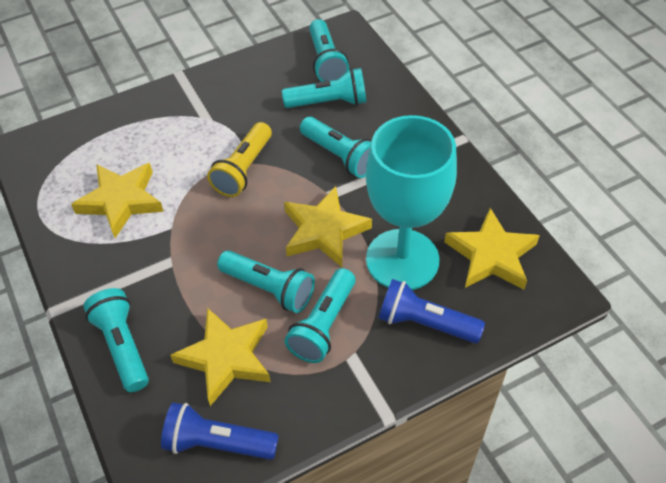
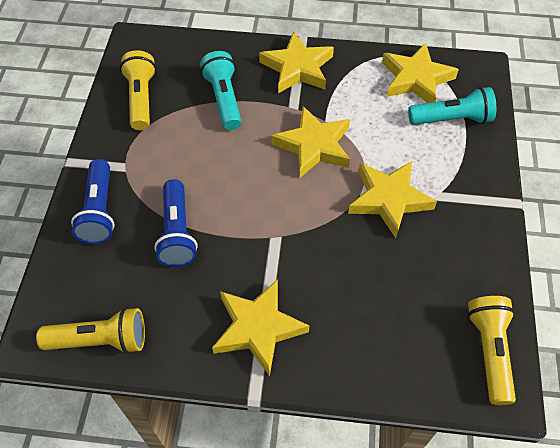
turquoise flashlight: [83,288,149,392] [217,250,315,313] [282,68,366,108] [285,268,356,363] [300,117,371,178] [309,19,349,82] = 6 -> [200,51,242,130] [408,87,496,125] = 2
turquoise goblet: [366,115,457,290] = 1 -> none = 0
yellow flashlight: [207,122,272,197] = 1 -> [36,307,145,354] [120,50,156,130] [468,296,516,405] = 3
yellow star: [71,163,164,238] [170,308,271,406] [284,186,372,267] [444,208,540,289] = 4 -> [212,279,310,376] [259,31,334,93] [271,106,350,179] [348,161,437,238] [382,43,459,103] = 5

